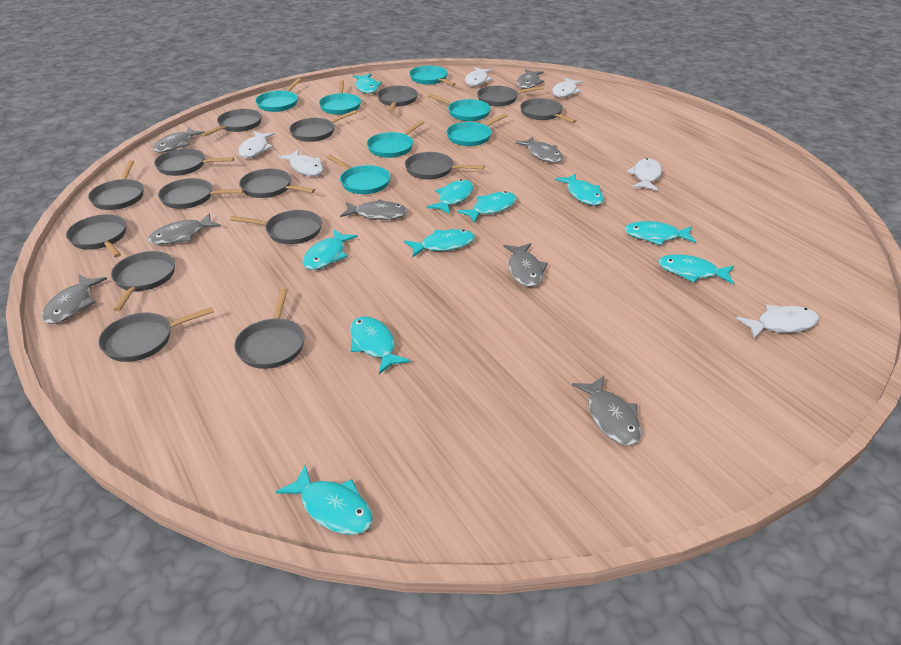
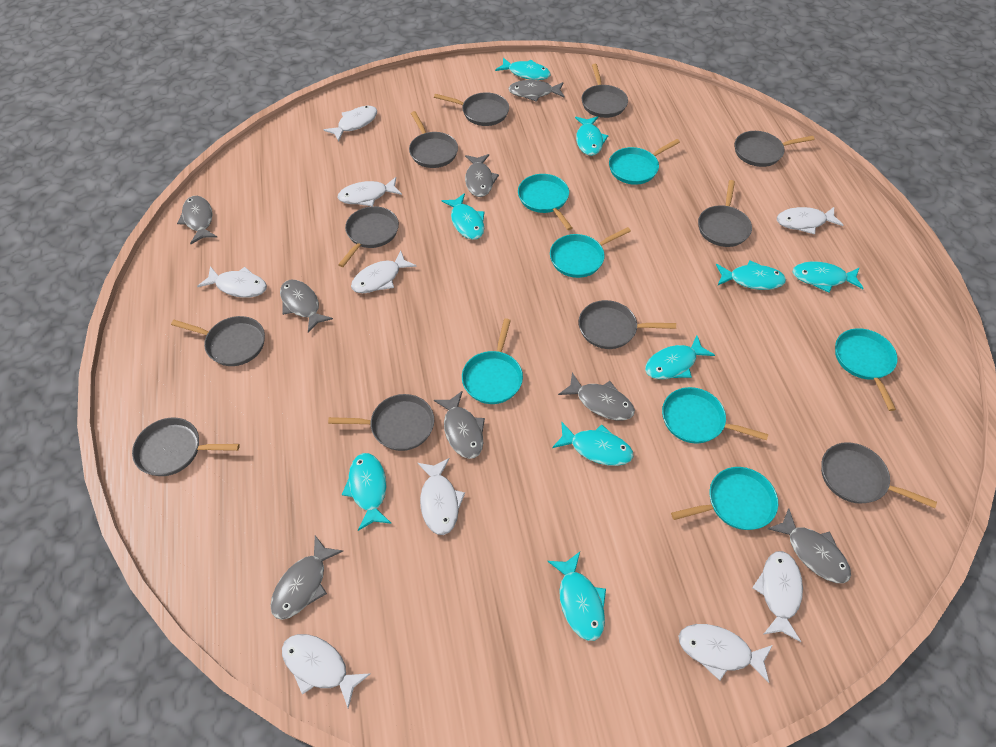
grey pan: [66,214,126,257] [88,160,144,210] [98,307,214,362] [111,251,175,311] [154,148,234,176] [158,178,244,209] [201,109,262,137] [230,210,322,244] [234,288,305,369] [239,169,315,198] [289,110,357,142] [377,86,418,112] [405,152,484,179] [477,86,543,106] [520,98,576,123] = 15 -> [132,418,240,476] [171,316,265,366] [328,394,434,451] [338,206,399,267] [409,111,458,168] [434,92,509,126] [579,300,676,349] [582,64,628,118] [698,180,752,247] [735,131,815,167] [821,442,937,508] = 11
turquoise fish: [276,465,373,535] [303,229,358,270] [350,316,410,374] [353,74,382,93] [404,229,475,257] [427,179,474,214] [457,191,517,223] [555,173,604,205] [624,221,696,245] [658,254,734,284] = 10 -> [342,453,392,531] [441,193,485,240] [495,57,551,80] [547,552,606,641] [552,421,633,466] [575,116,608,156] [645,335,715,379] [716,260,786,290] [792,262,864,293] = 9
white fish: [238,132,275,158] [278,150,324,176] [465,67,493,86] [552,78,583,98] [627,158,662,191] [736,305,819,339] = 6 -> [197,266,267,298] [282,634,371,708] [324,106,377,141] [338,177,402,206] [351,250,417,293] [417,458,465,535] [679,624,773,683] [752,551,803,642] [777,207,843,234] = 9

